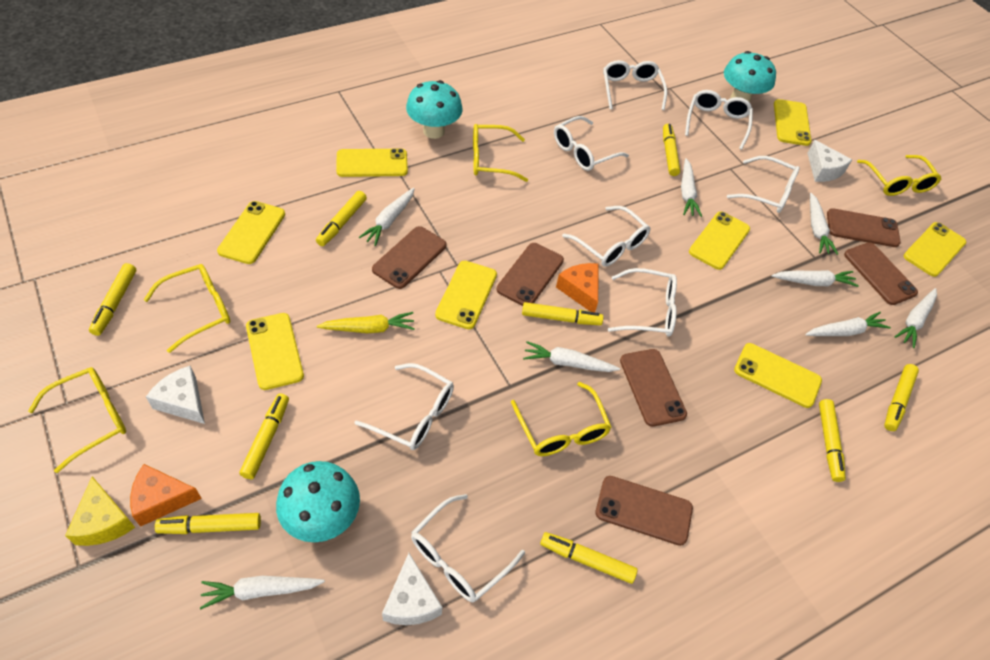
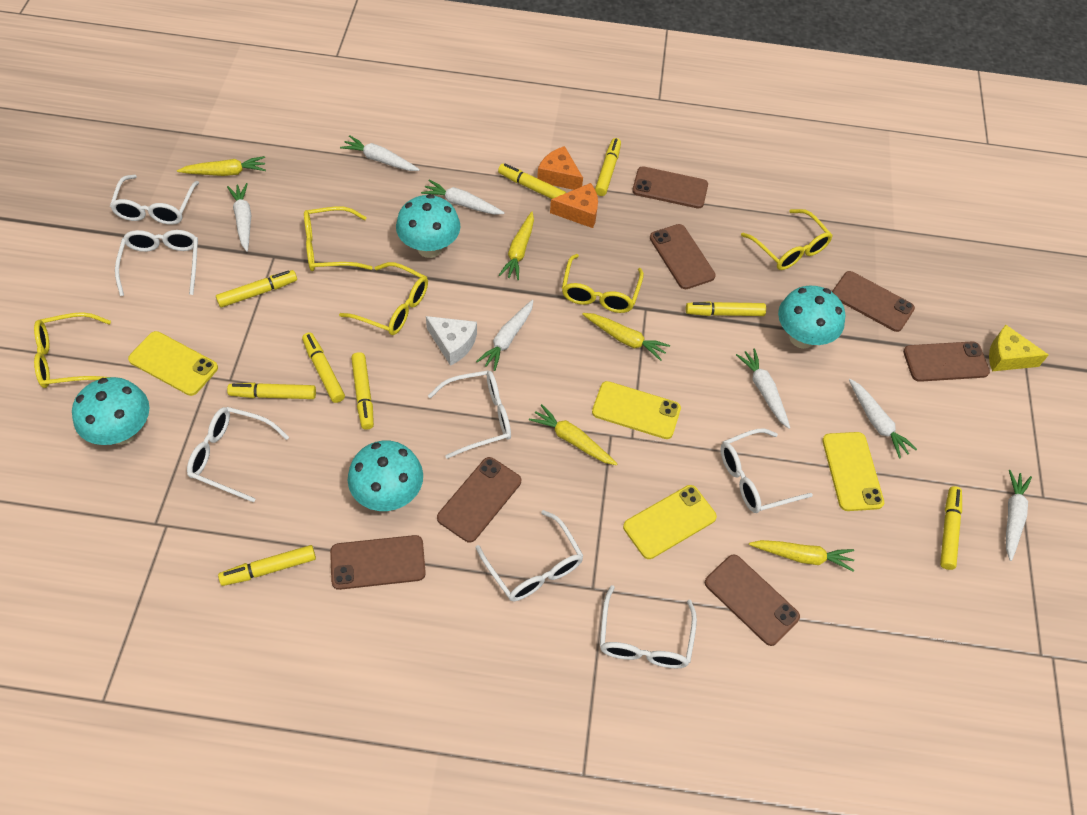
brown phone: [372,226,446,289] [497,243,564,306] [595,476,693,546] [620,349,687,427] [827,208,901,247] [844,242,918,305] = 6 -> [330,535,426,590] [437,457,521,543] [632,166,708,208] [650,224,716,289] [705,554,800,646] [832,271,915,332] [903,341,990,382] = 7
turquoise mushroom: [276,461,360,542] [406,80,463,139] [724,51,776,103] = 3 -> [72,377,150,445] [348,441,423,511] [396,194,460,258] [778,286,845,349] = 4
white carrot: [200,576,325,609] [359,188,415,246] [523,341,620,372] [681,158,702,217] [771,270,859,287] [805,312,891,336] [810,193,838,255] [894,288,937,348] = 8 -> [227,183,251,252] [340,135,420,171] [421,180,505,215] [476,300,533,371] [736,348,790,429] [849,379,917,459] [1006,470,1032,561] = 7
white cheese: [146,366,205,424] [382,553,442,625] [808,140,852,182] = 3 -> [426,316,477,366] = 1
white glasses: [354,363,454,450] [411,494,525,603] [554,116,629,171] [562,206,650,267] [603,60,667,110] [608,268,677,337] [685,90,753,150] [727,156,800,213] = 8 -> [110,175,199,225] [115,230,198,296] [187,407,289,503] [428,370,511,459] [476,510,584,601] [600,585,697,668] [721,429,813,513] = 7
yellow carrot: [317,312,415,333] = 1 -> [177,156,266,176] [499,212,534,280] [529,404,617,465] [582,313,670,361] [749,540,854,572] = 5
yellow phone: [217,201,285,264] [246,313,304,390] [336,148,408,177] [435,261,497,329] [689,211,750,270] [734,343,822,408] [774,99,811,146] [904,222,966,277] = 8 -> [128,331,218,396] [592,381,681,439] [623,485,717,559] [822,432,884,511] = 4

